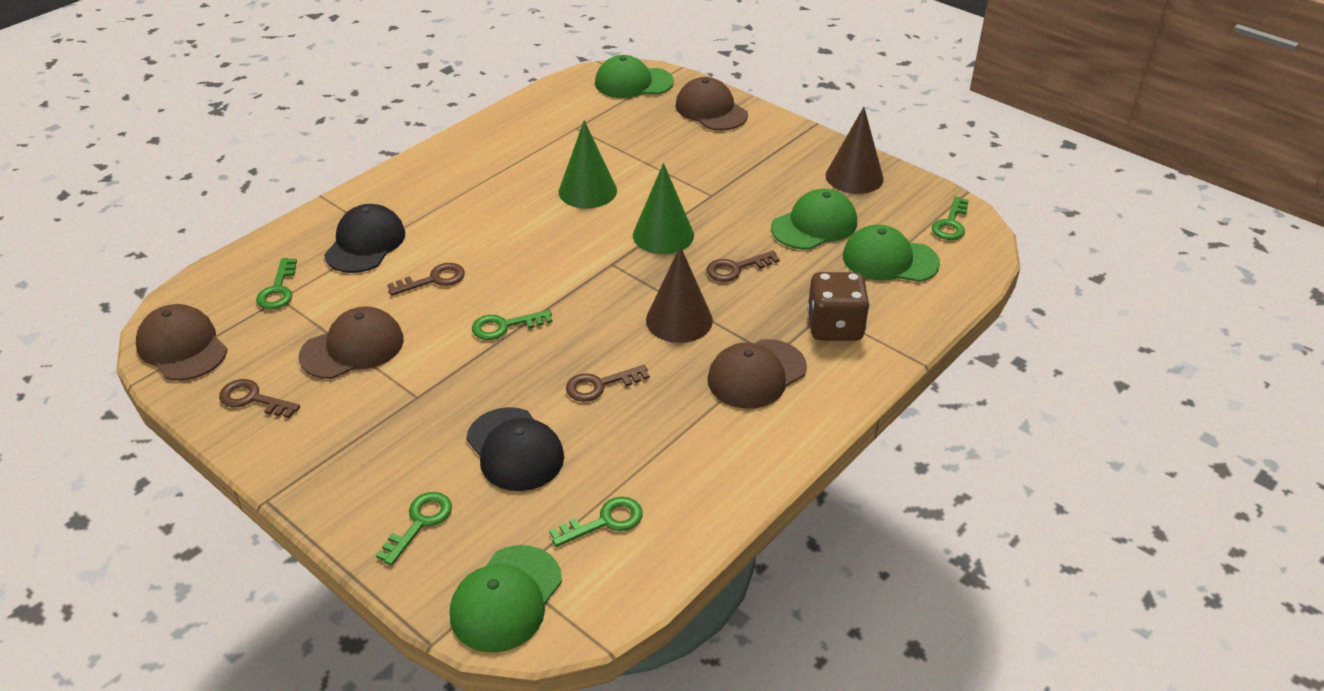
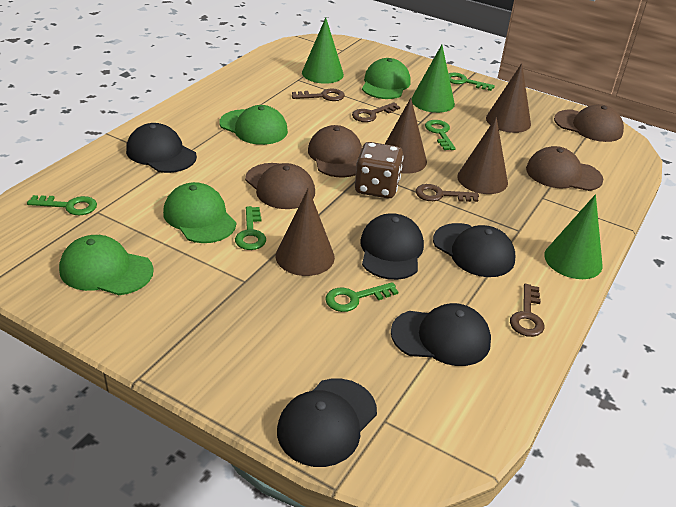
black cap: [324,204,405,273] [466,407,564,491] = 2 -> [126,123,197,173] [277,379,377,467] [360,213,424,280] [391,303,491,366] [433,223,515,277] = 5
brown cone: [646,246,713,343] [826,107,884,194] = 2 -> [276,188,335,276] [385,98,427,174] [457,117,508,194] [486,63,531,133] = 4
green cone: [559,120,617,209] [633,163,694,254] = 2 -> [302,17,344,84] [411,45,455,113] [544,194,603,279] = 3

